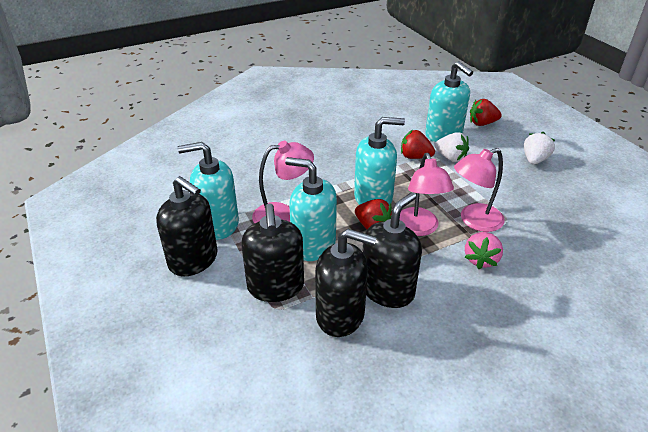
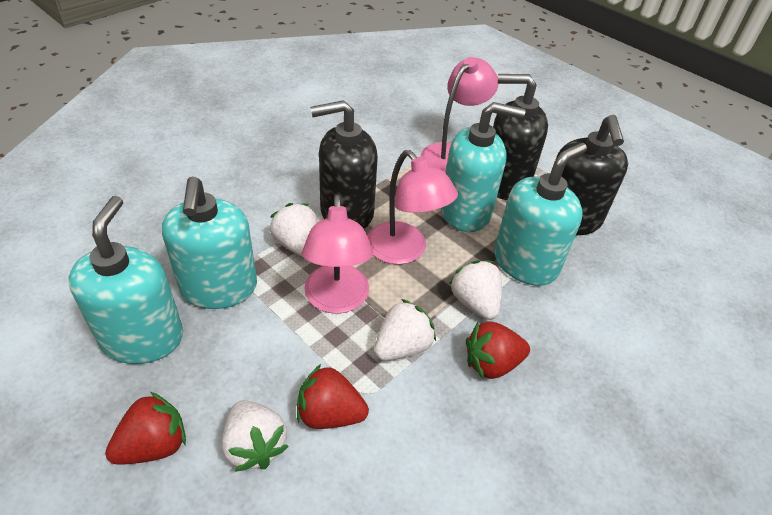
black soap dispenser: [156,176,218,276] [241,204,304,302] [315,229,377,337] [362,192,422,308] = 4 -> [310,100,378,229] [493,74,548,200] [556,115,628,235] = 3
pink strawberry: [465,232,503,269] = 1 -> none = 0
white strawberry: [435,132,469,162] [524,132,555,165] = 2 -> [222,400,289,472] [270,203,317,257] [374,299,436,361] [449,260,502,320] = 4

